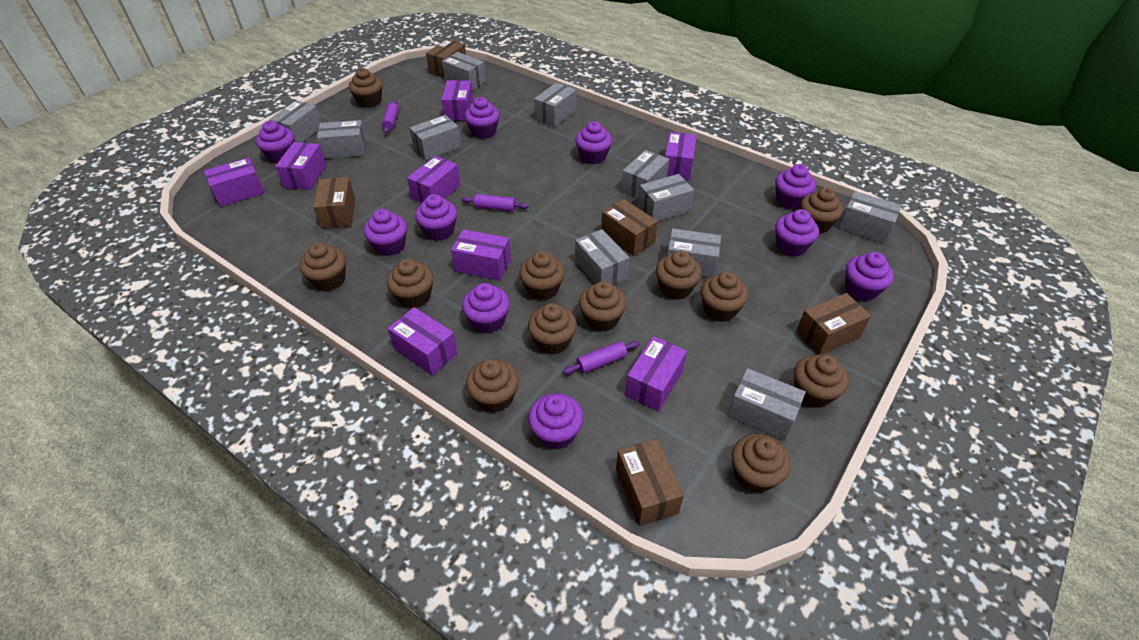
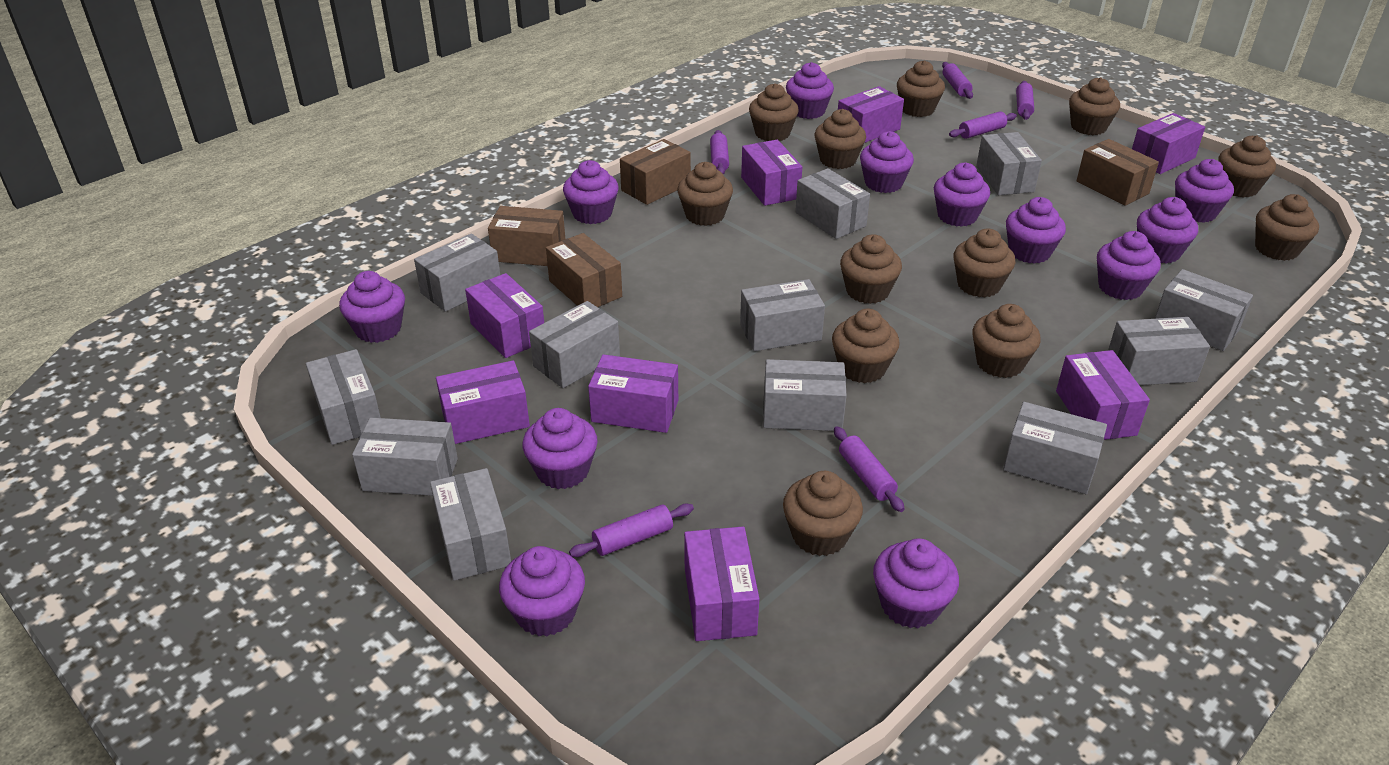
brown box: [313,177,355,229] [426,39,466,77] [601,199,658,256] [616,439,684,526] [796,293,871,355] = 5 -> [488,206,565,266] [546,233,622,307] [620,139,691,205] [1077,139,1159,206] = 4
grey box: [269,100,321,143] [317,120,367,159] [409,115,461,161] [442,52,486,90] [534,83,576,127] [575,229,629,285] [621,150,669,199] [638,174,694,221] [667,228,721,278] [728,368,806,441] [838,191,902,244] = 11 -> [306,349,381,445] [352,418,458,496] [414,234,500,312] [430,468,511,581] [529,301,620,388] [740,279,825,351] [763,359,847,431] [795,168,870,239] [976,132,1042,195] [1003,402,1107,494] [1108,317,1210,385] [1155,269,1253,351] = 12
purple cupcake: [256,121,294,163] [364,209,407,256] [415,194,457,241] [462,283,510,334] [464,97,500,139] [528,393,584,450] [575,121,612,164] [775,164,816,209] [775,209,819,257] [845,252,894,301] = 10 -> [339,271,405,343] [499,546,585,637] [523,408,598,489] [563,160,619,224] [786,62,834,119] [860,131,914,193] [873,538,959,628] [934,163,990,227] [1006,197,1066,264] [1097,231,1161,300] [1137,197,1198,264] [1175,159,1234,223] = 12
purple rolling pin: [382,100,399,134] [461,194,528,211] [563,341,640,374] = 3 -> [569,504,694,557] [710,130,729,175] [834,426,904,512] [942,62,973,99] [949,111,1017,139] [1016,81,1034,120] = 6

